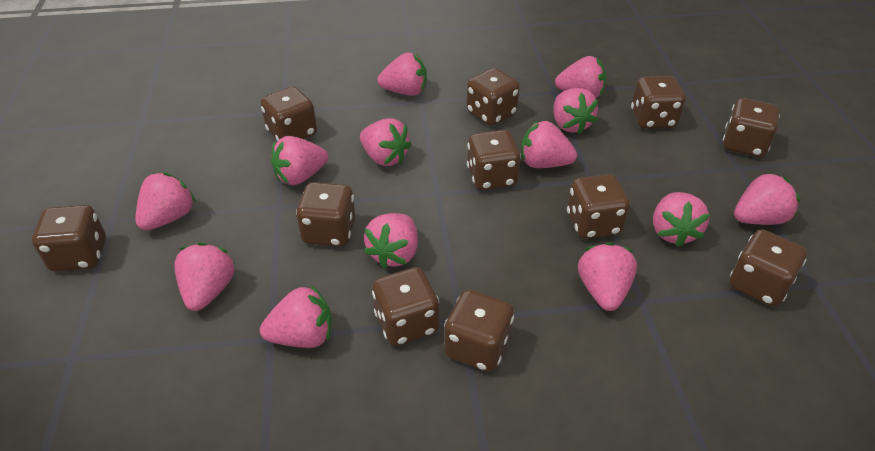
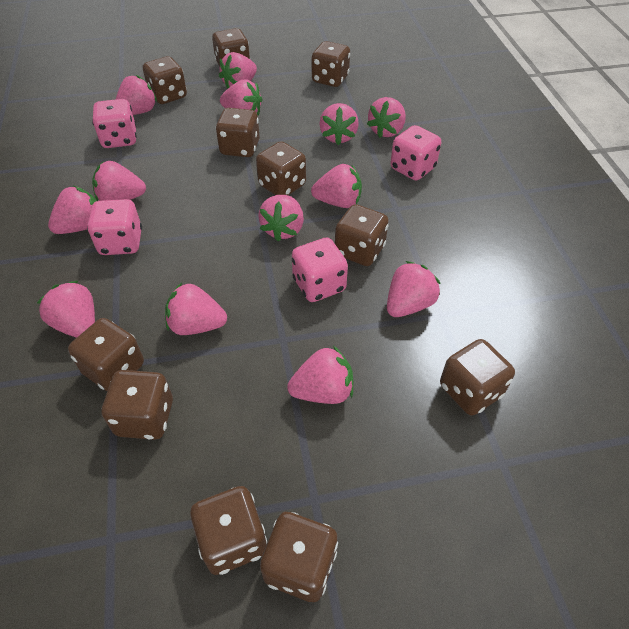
pink dice: none = 0 -> [87,199,142,255] [92,99,137,148] [292,238,348,302] [390,125,441,181] = 4

